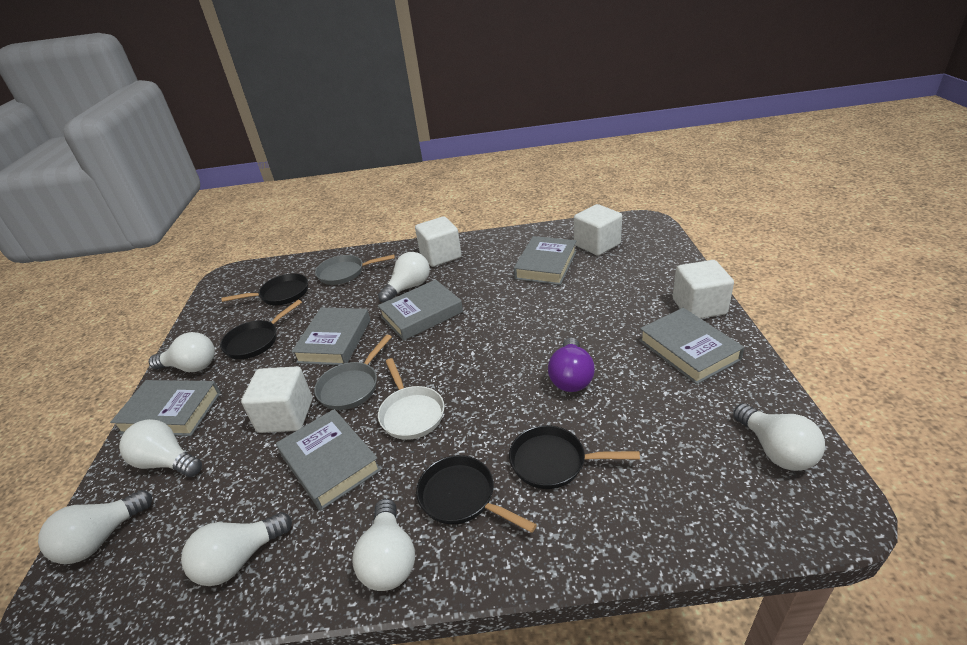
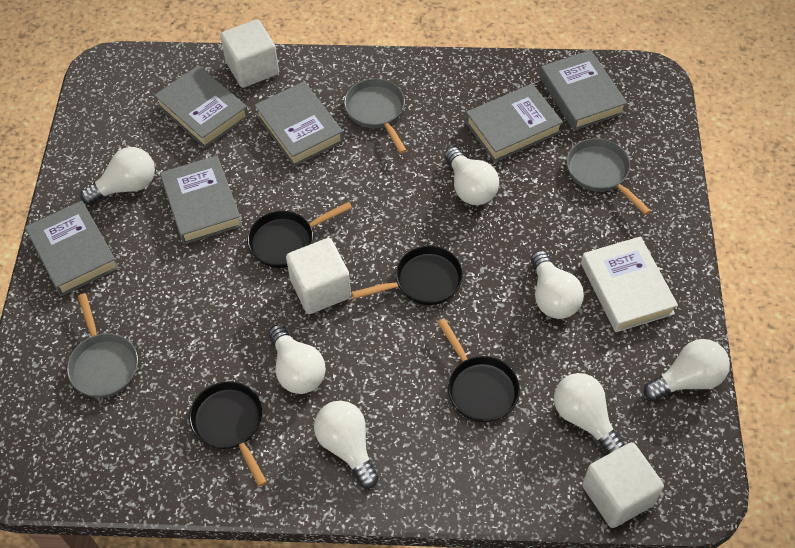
grey pan: [314,334,392,410] [315,255,395,285] = 2 -> [67,293,138,398] [344,79,407,154] [567,138,651,215] = 3
purple light bulb: [548,338,595,392] = 1 -> none = 0
white book: none = 0 -> [581,236,678,332] = 1
white cube: [241,366,312,433] [415,216,462,267] [574,204,622,256] [673,260,734,319] = 4 -> [220,19,279,88] [286,238,351,314] [582,442,664,528] = 3
white pan: [378,358,445,440] = 1 -> none = 0

